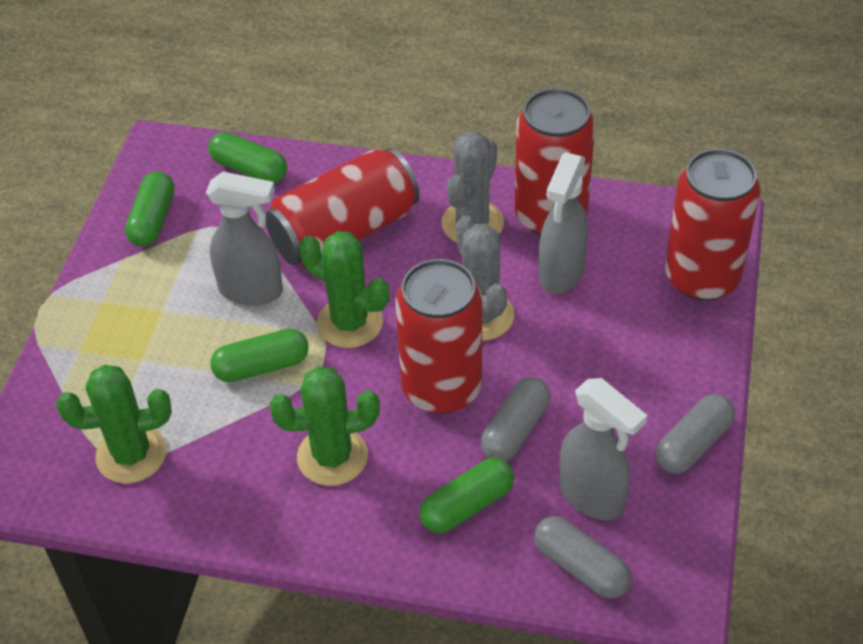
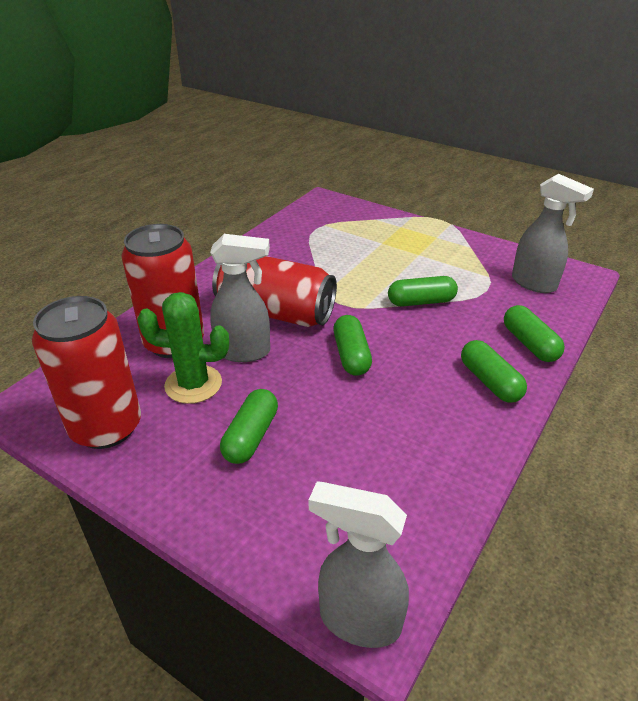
green cactus: [56,364,172,484] [269,366,380,486] [299,231,389,348] = 3 -> [137,292,229,404] = 1
green capsule: [125,172,174,247] [208,132,287,183] [210,329,309,382] [419,458,514,533] = 4 -> [220,389,278,464] [333,315,372,376] [388,276,458,307] [461,340,527,403] [504,305,565,362] = 5
grey cactus: [441,131,504,242] [456,215,514,341] = 2 -> none = 0
grey capsule: [481,377,550,461] [534,516,632,599] [656,394,735,474] = 3 -> none = 0
red can: [266,148,420,266] [395,259,482,414] [514,88,595,235] [665,149,760,301] = 4 -> [32,296,141,449] [121,224,204,358] [212,256,337,327] = 3

